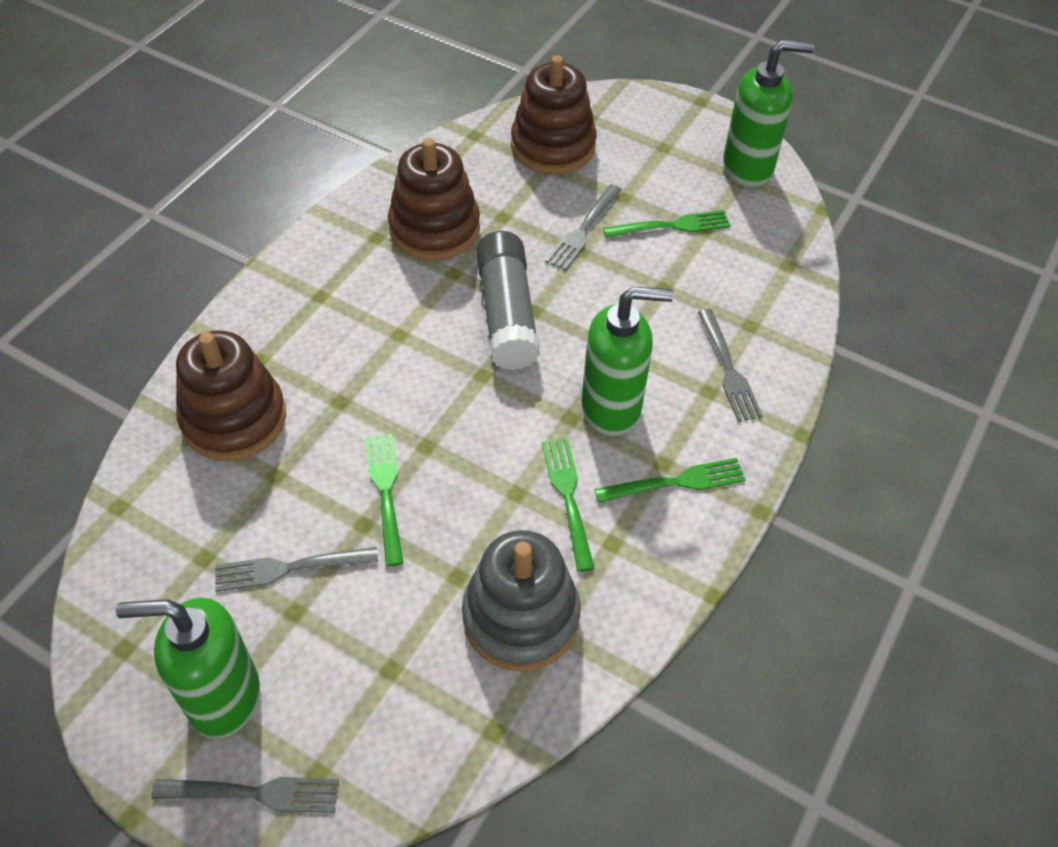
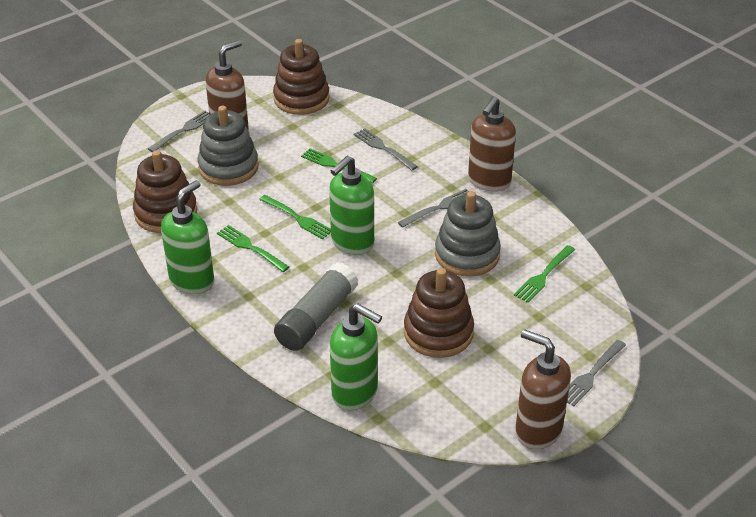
brown soap dispenser: none = 0 -> [205,40,249,131] [468,96,516,191] [515,329,571,449] = 3
grey stacking toy: [462,530,581,671] = 1 -> [198,106,259,186] [435,191,501,277] = 2

